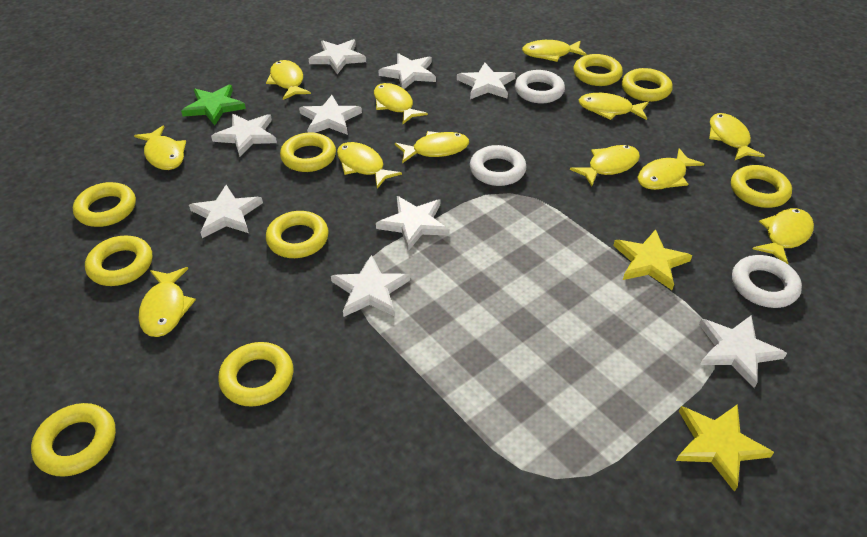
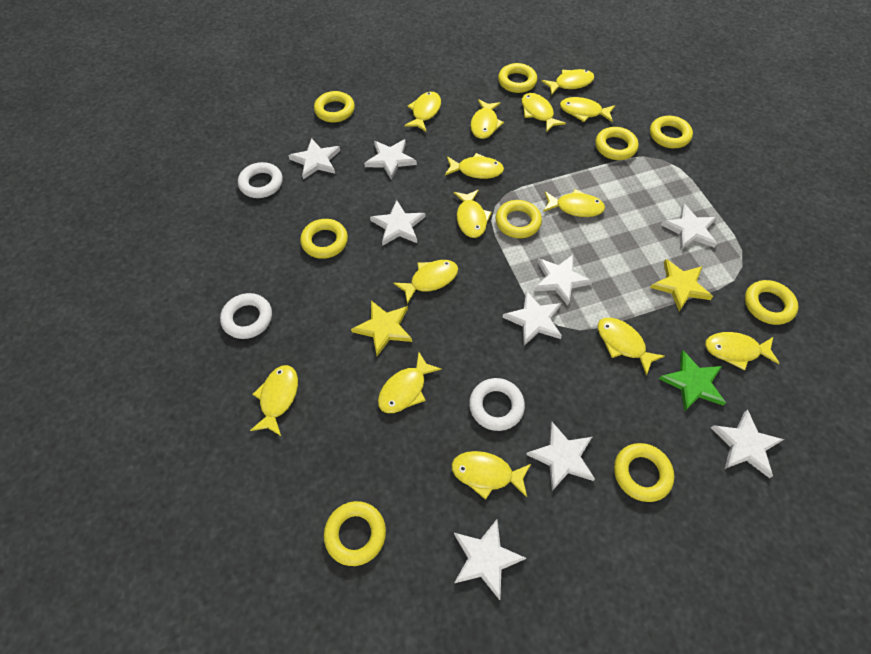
yellow fish: [134,125,186,170] [138,267,196,337] [266,60,311,100] [337,142,402,189] [374,83,428,124] [395,131,469,163] [522,40,587,62] [570,145,640,187] [579,93,649,120] [637,148,704,190] [709,113,765,160] [753,208,814,264] = 12 -> [250,365,298,436] [378,352,442,413] [393,260,458,304] [404,92,441,132] [445,153,504,179] [452,451,531,500] [454,190,492,238] [470,99,504,139] [522,93,566,132] [541,69,594,95] [543,189,605,217] [560,97,615,122] [598,318,665,376] [705,332,780,371] = 14

